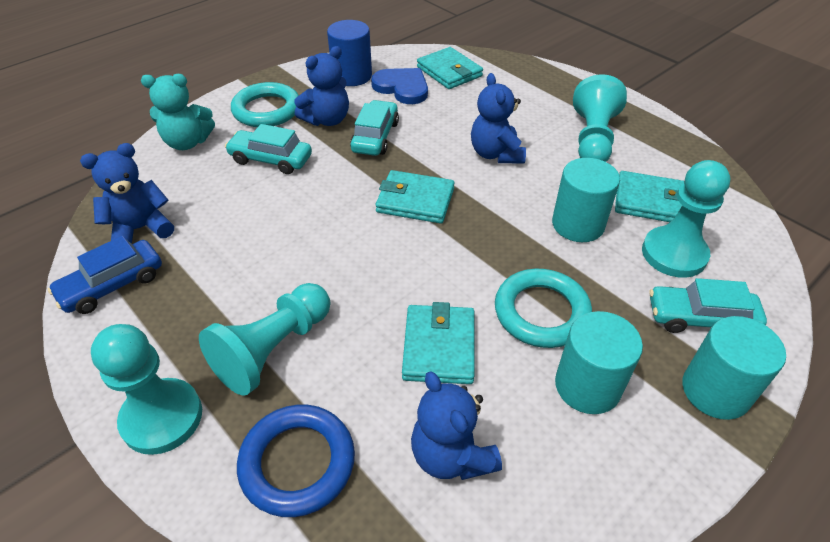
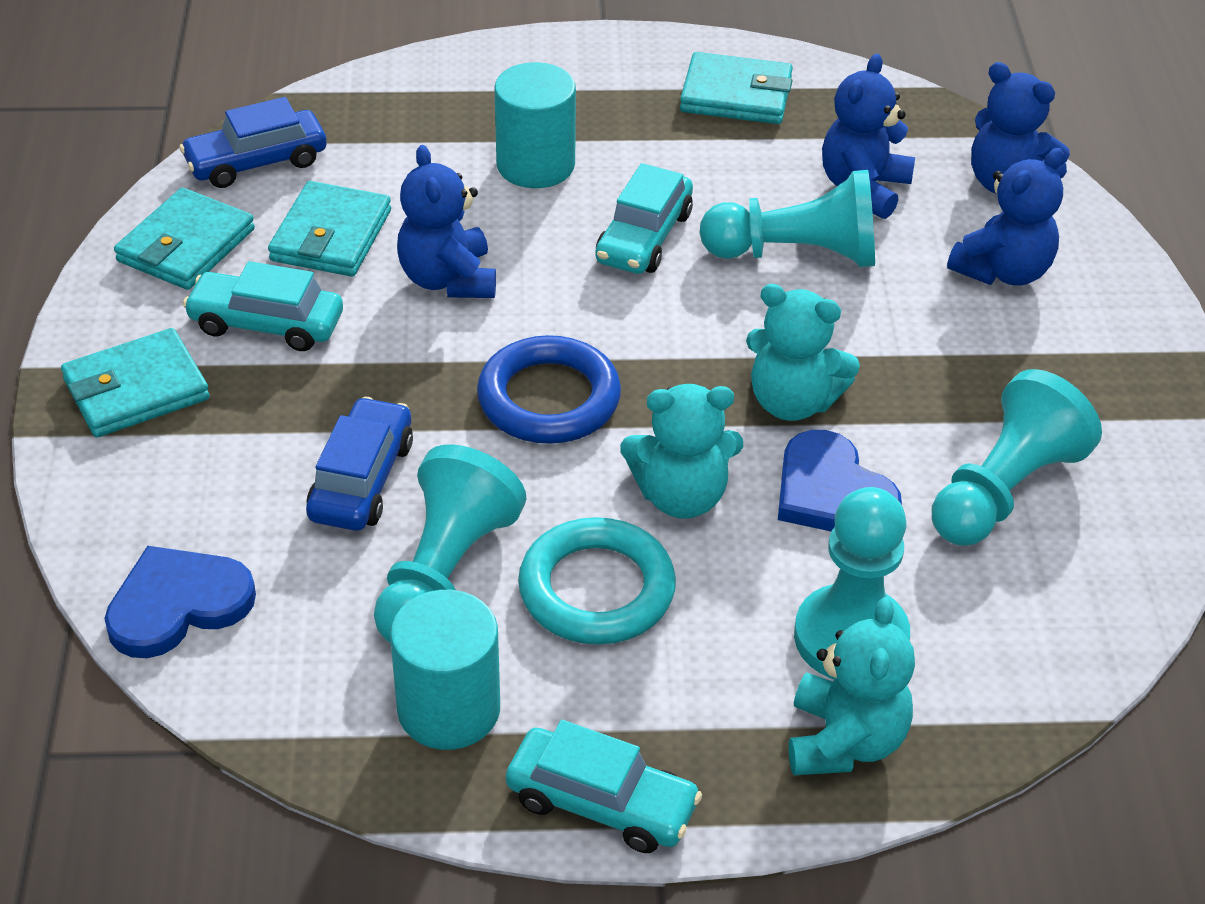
blue car: [48,236,162,314] = 1 -> [179,97,327,188] [306,397,413,531] = 2
blue cylinder: [327,20,372,86] = 1 -> none = 0
blue heart: [371,68,428,104] = 1 -> [104,546,256,658] [778,430,902,531] = 2
turquoise cylinder: [552,158,620,242] [555,311,643,414] [682,316,786,420] = 3 -> [390,590,500,750] [494,62,576,188] = 2
turquoise ring: [231,82,299,127] [495,269,592,348] = 2 -> [518,517,676,645] = 1
turquoise teddy bear: [141,74,215,150] = 1 -> [620,384,743,519] [746,284,860,421] [789,597,915,775] = 3

